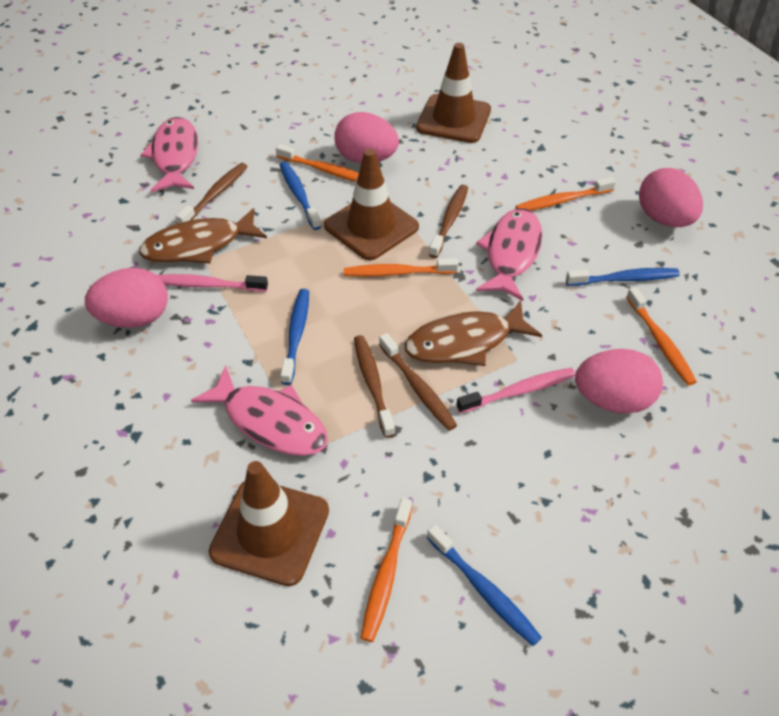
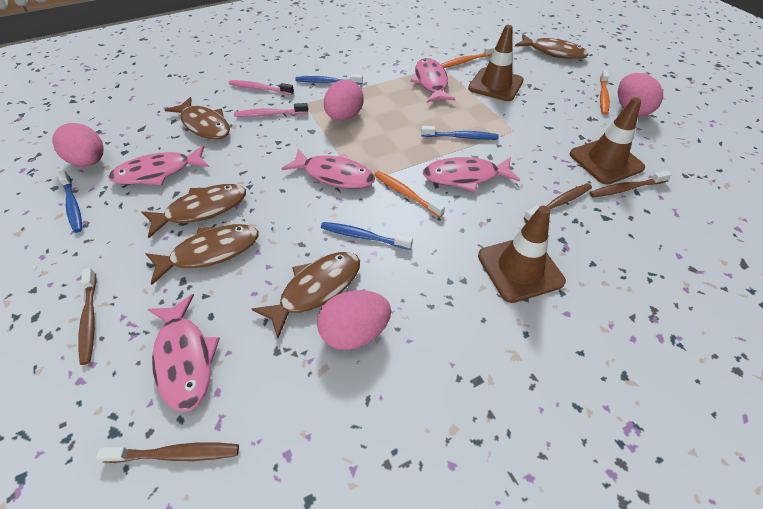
brown fish: [139,208,267,264] [405,301,542,366] = 2 -> [141,184,246,238] [145,224,259,285] [165,97,230,140] [252,252,360,338] [515,34,588,59] = 5
orange toothbrush: [276,144,359,182] [344,258,458,277] [361,498,412,642] [516,177,616,211] [626,287,697,386] = 5 -> [374,171,445,217] [441,45,495,68] [600,70,610,115] = 3
pink fish: [140,117,198,192] [191,365,328,456] [476,208,542,301] = 3 -> [108,145,209,185] [148,294,220,412] [281,149,375,189] [410,58,456,103] [423,157,520,192] = 5

